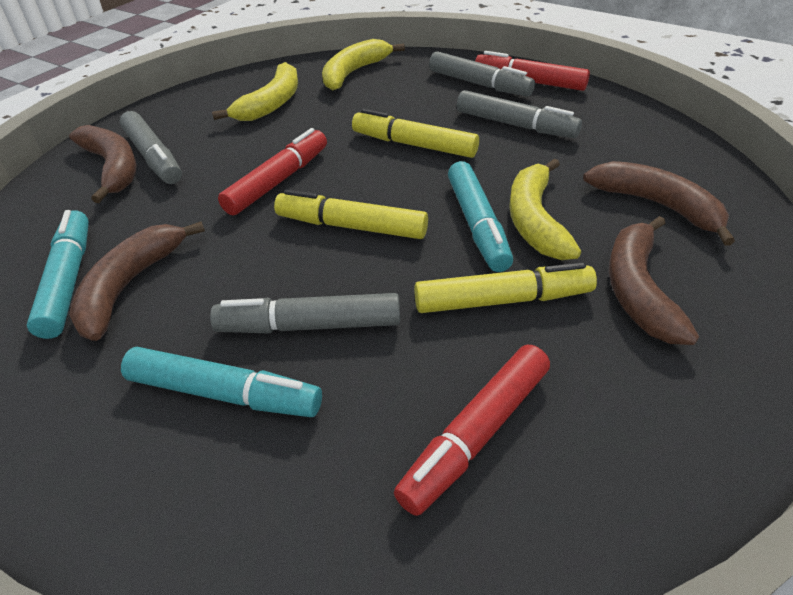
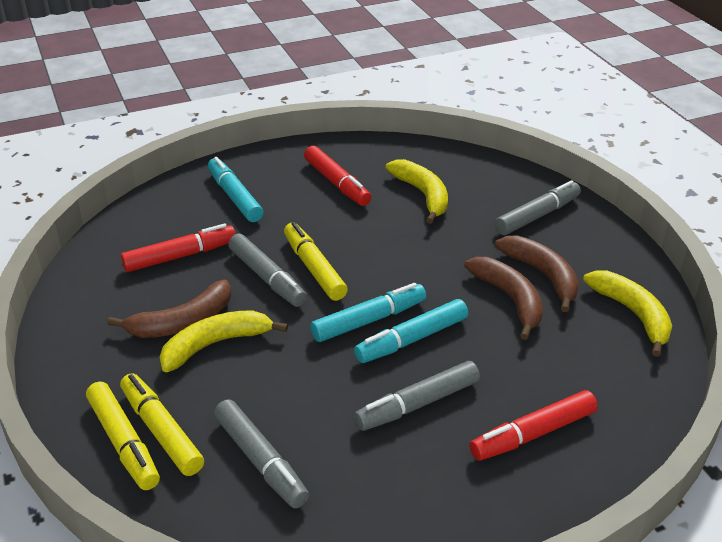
brown banana: [69,125,137,203] [69,222,205,341] [583,161,735,246] [609,216,699,345] = 4 -> [107,279,231,338] [464,257,543,340] [495,235,579,312] = 3

